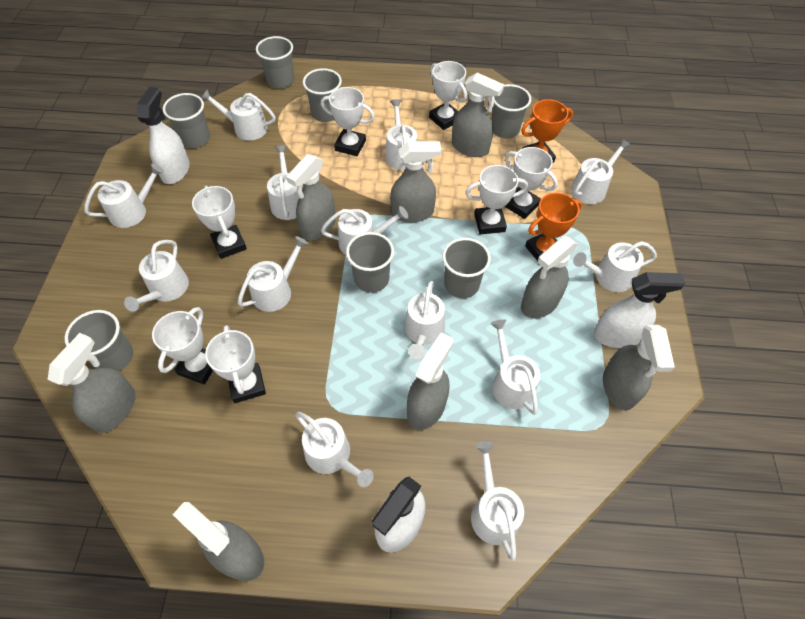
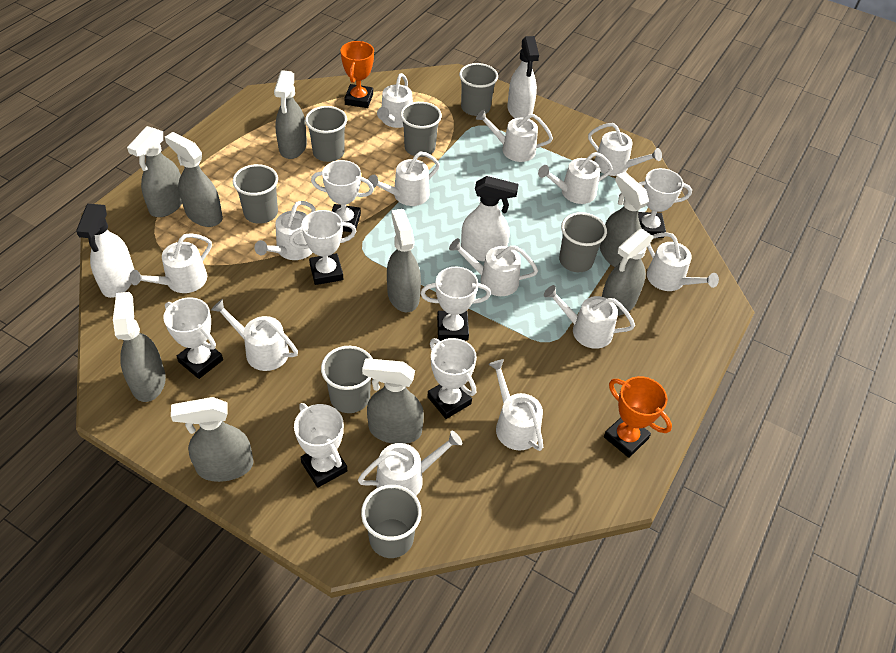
grey spray bottle: [48,333,136,433] [172,502,264,581] [286,154,336,241] [390,141,442,223] [407,332,454,430] [452,73,504,157] [521,236,578,319] [603,325,675,410] = 8 -> [113,292,166,402] [127,126,182,217] [165,132,223,227] [171,397,254,482] [274,70,307,159] [362,358,424,444] [387,209,421,312] [600,172,649,267] [602,229,654,316] = 9

